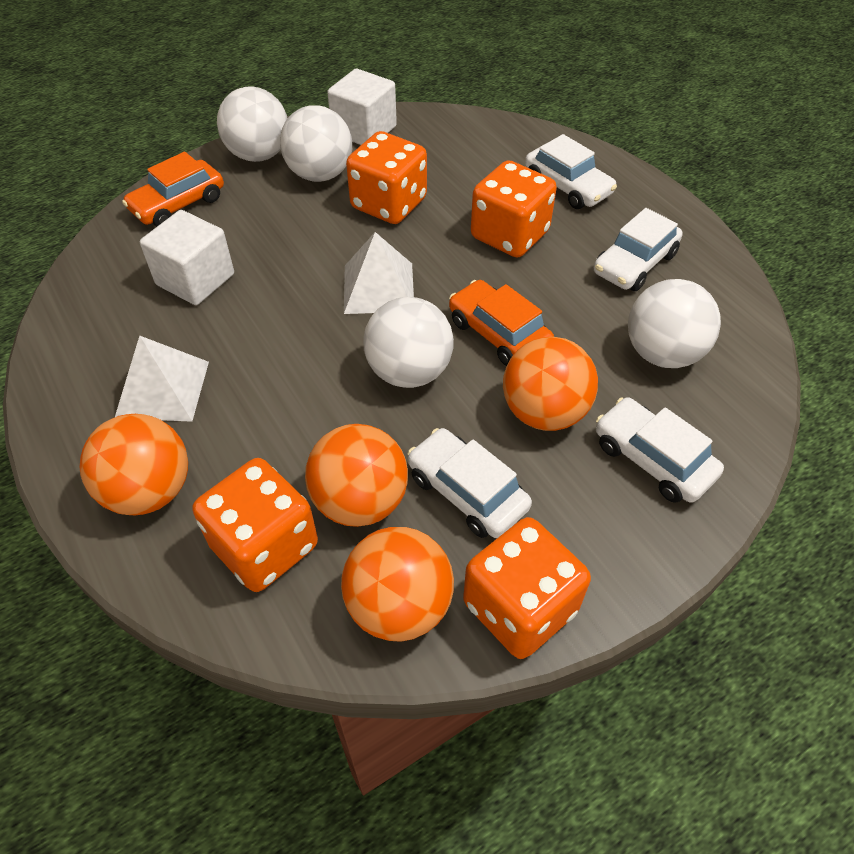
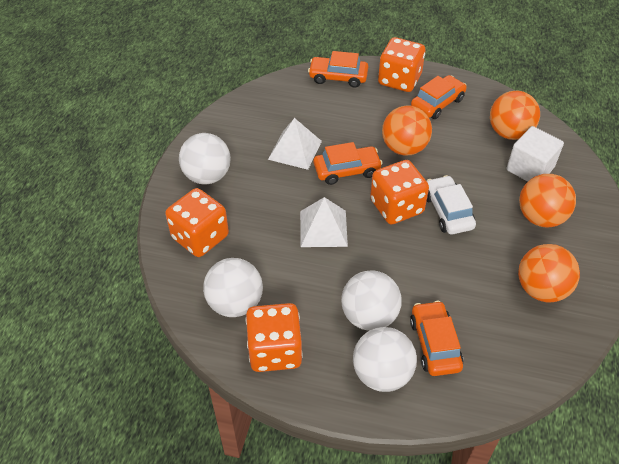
orange car: [122,152,224,226] [449,280,554,366] = 2 -> [308,51,368,88] [313,142,383,185] [410,301,464,376] [411,75,467,119] = 4
white car: [408,428,532,538] [525,134,617,209] [594,208,682,291] [596,397,724,503] = 4 -> [427,175,476,234] = 1
white cube: [140,210,234,305] [327,69,397,145] = 2 -> [506,126,564,182] = 1

